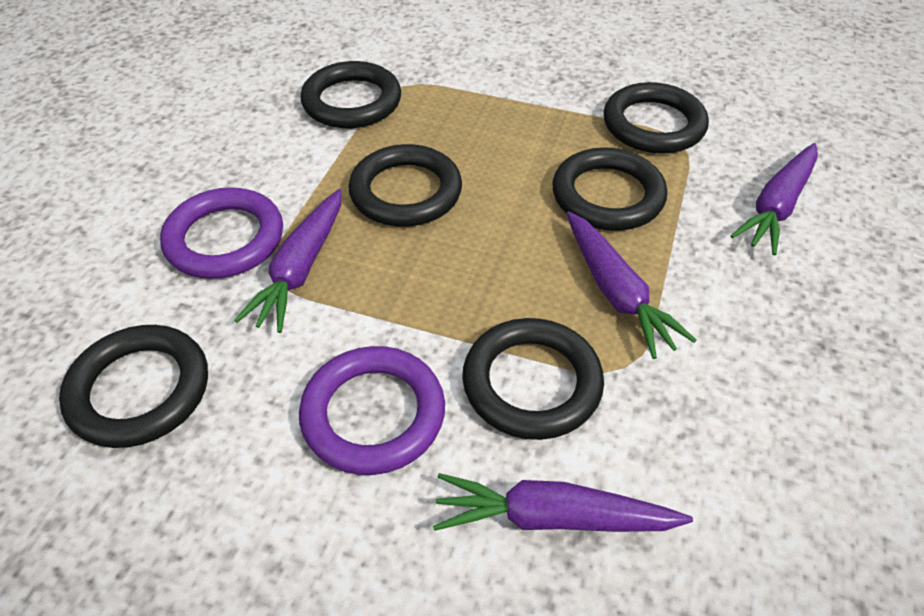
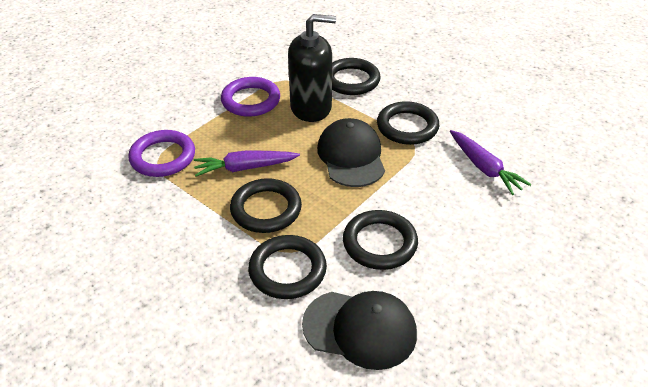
black cap: none = 0 -> [302,291,417,370] [317,118,385,187] = 2
black ring: [59,325,208,448] [300,61,401,128] [348,144,462,227] [462,318,604,440] [552,147,667,231] [603,82,709,154] = 6 -> [230,178,302,233] [248,235,327,299] [332,58,380,95] [343,210,418,270] [377,101,439,145] = 5
black soap dispenser: none = 0 -> [288,14,336,122] = 1
purple carrot: [234,189,341,333] [433,473,693,532] [566,211,697,359] [731,143,818,255] = 4 -> [194,150,300,176] [450,130,531,195] = 2

